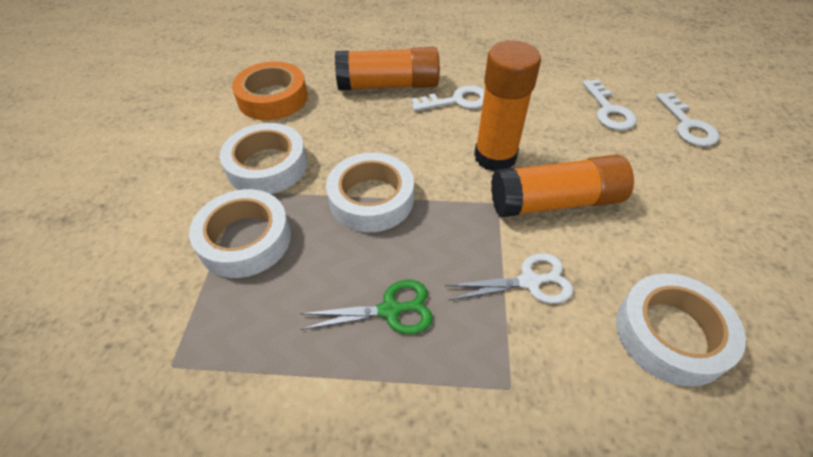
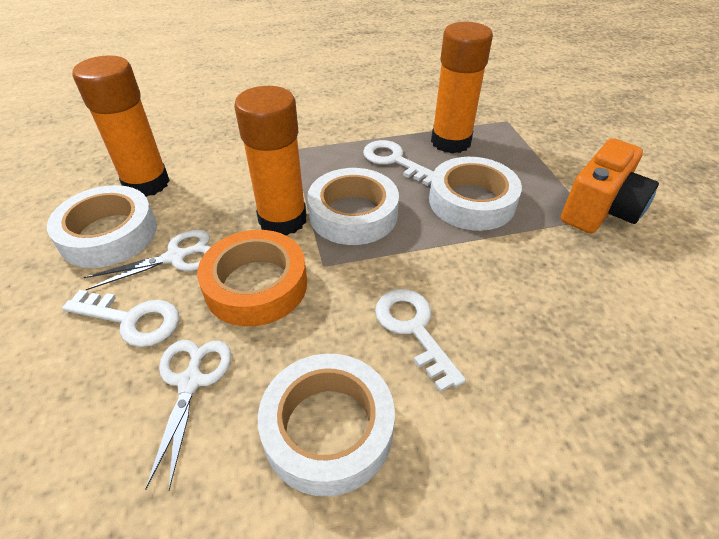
green scissors: [300,280,433,334] = 1 -> none = 0
orange camera: none = 0 -> [561,138,659,233] = 1
white scissors: [445,253,573,304] = 1 -> [84,230,211,290] [145,340,232,490] = 2

